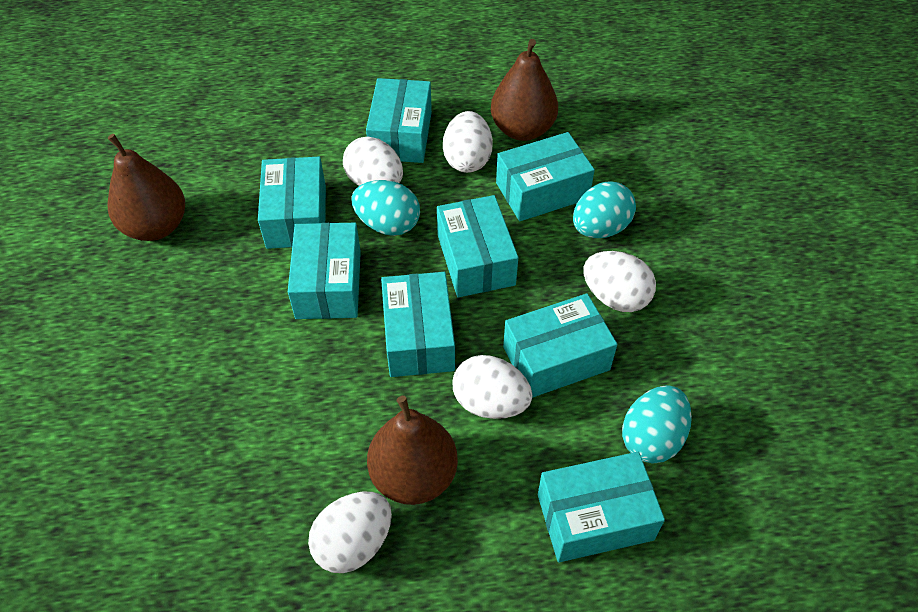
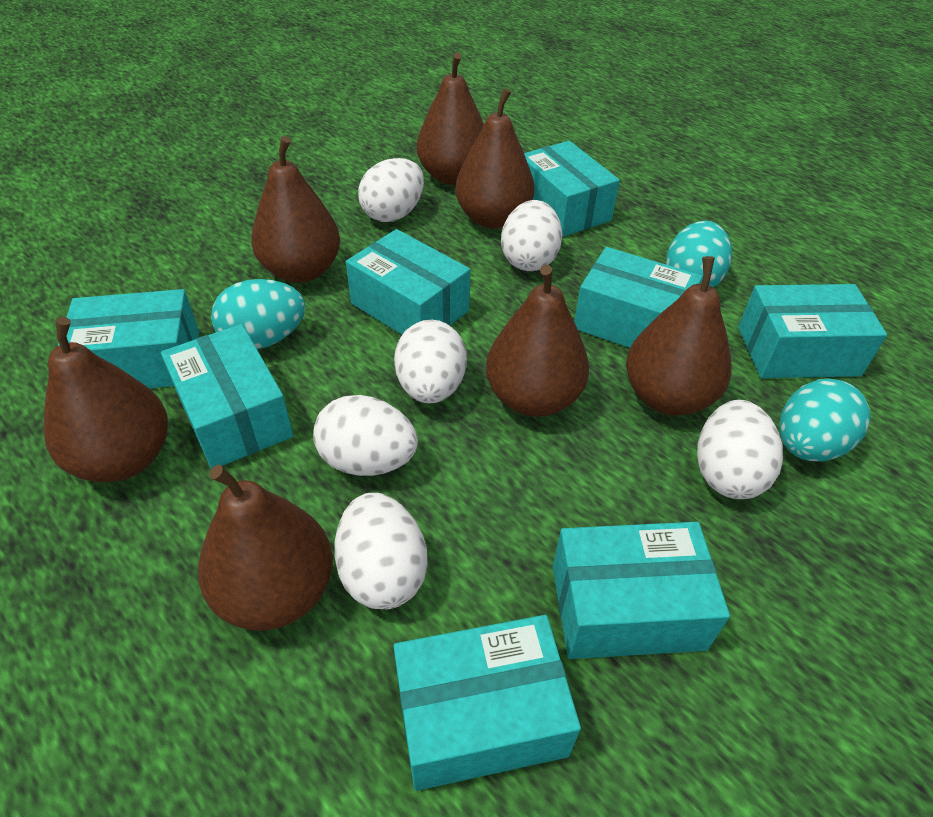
brown pear: [108,134,185,241] [367,396,458,505] [491,39,558,141] = 3 -> [44,317,168,482] [198,465,333,631] [251,136,340,283] [417,53,484,185] [455,88,534,229] [486,265,589,417] [626,256,732,415] = 7
white egg: [308,492,392,573] [343,137,403,186] [443,111,493,173] [453,355,532,419] [583,251,656,312] = 5 -> [313,395,418,476] [334,493,427,609] [358,158,424,222] [394,320,467,403] [501,200,562,271] [697,400,783,499] = 6

